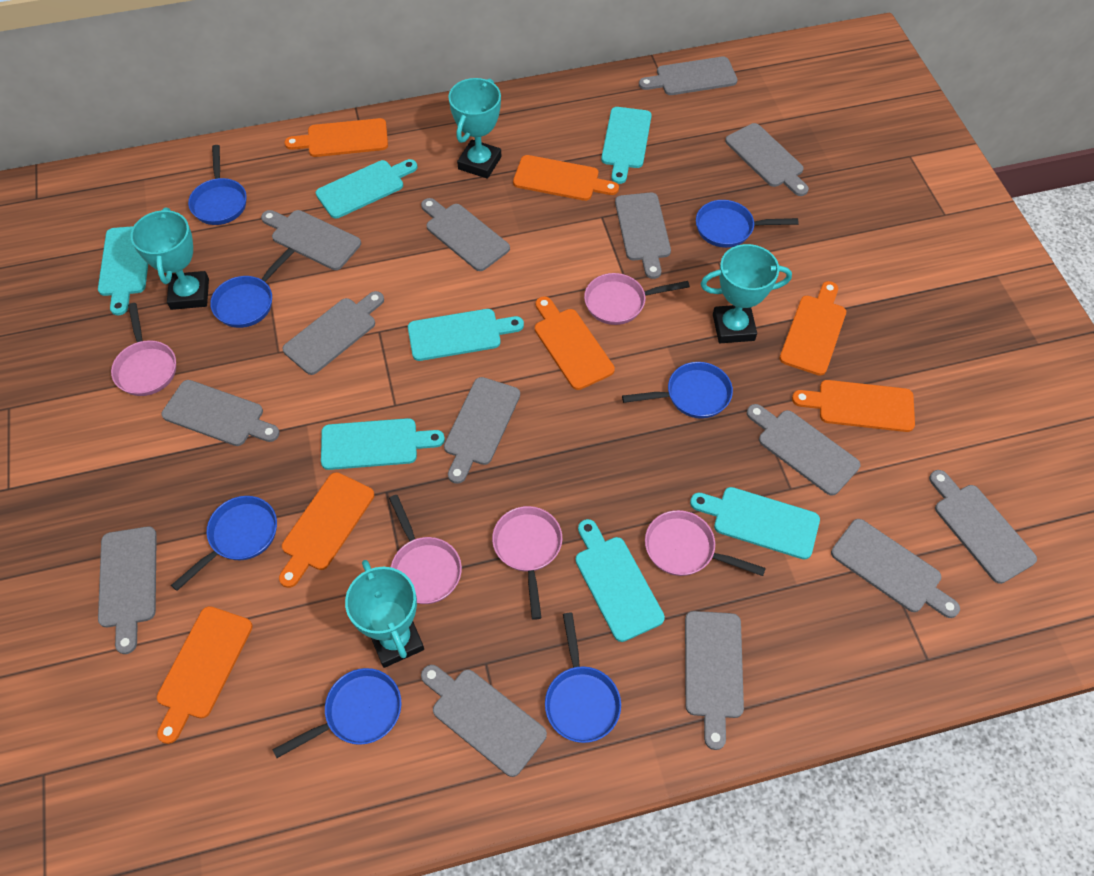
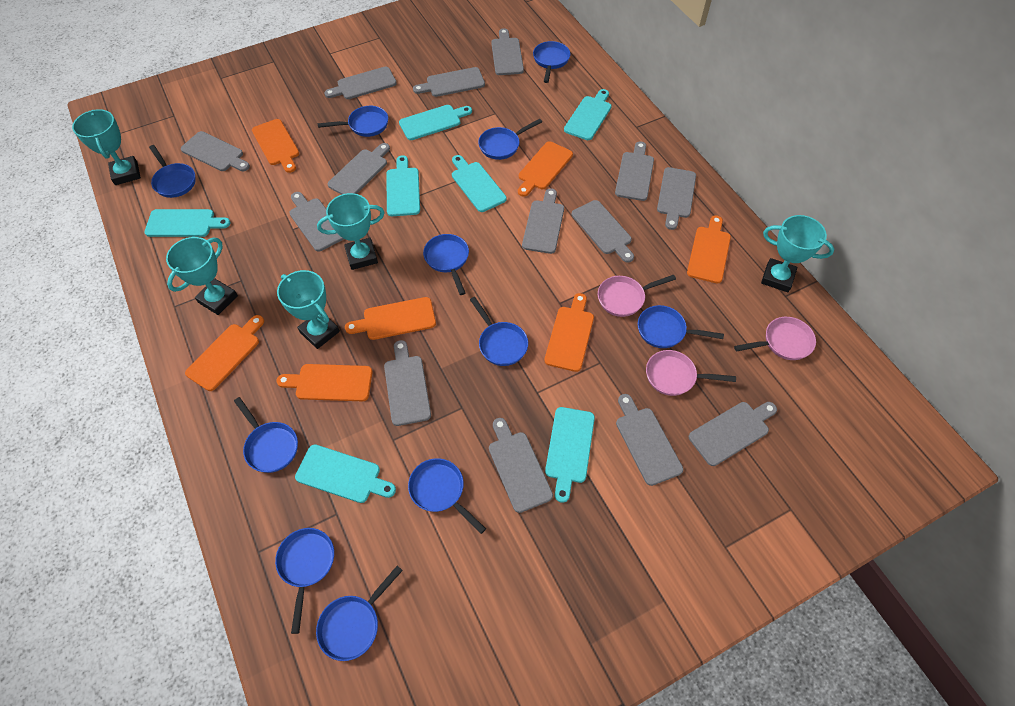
blue pan: [171,496,277,591] [188,145,247,225] [210,248,295,328] [272,668,401,758] [545,612,621,743] [622,362,733,419] [696,200,798,248] = 7 -> [149,145,196,198] [234,397,298,473] [275,528,334,634] [316,565,403,661] [318,106,388,137] [408,458,486,534] [423,234,469,295] [470,297,528,366] [478,119,542,160] [533,41,570,83] [638,305,724,348] = 11
pink pan: [111,303,176,396] [389,495,462,604] [492,506,562,620] [584,273,690,325] [645,510,766,576] = 5 -> [598,275,676,317] [646,350,736,396] [734,317,816,360] = 3
turquoise trophy: [131,208,209,310] [345,560,424,668] [448,78,501,179] [700,244,792,343] = 4 -> [72,109,141,185] [166,237,238,315] [277,270,340,349] [317,193,385,270] [761,215,834,292] = 5

